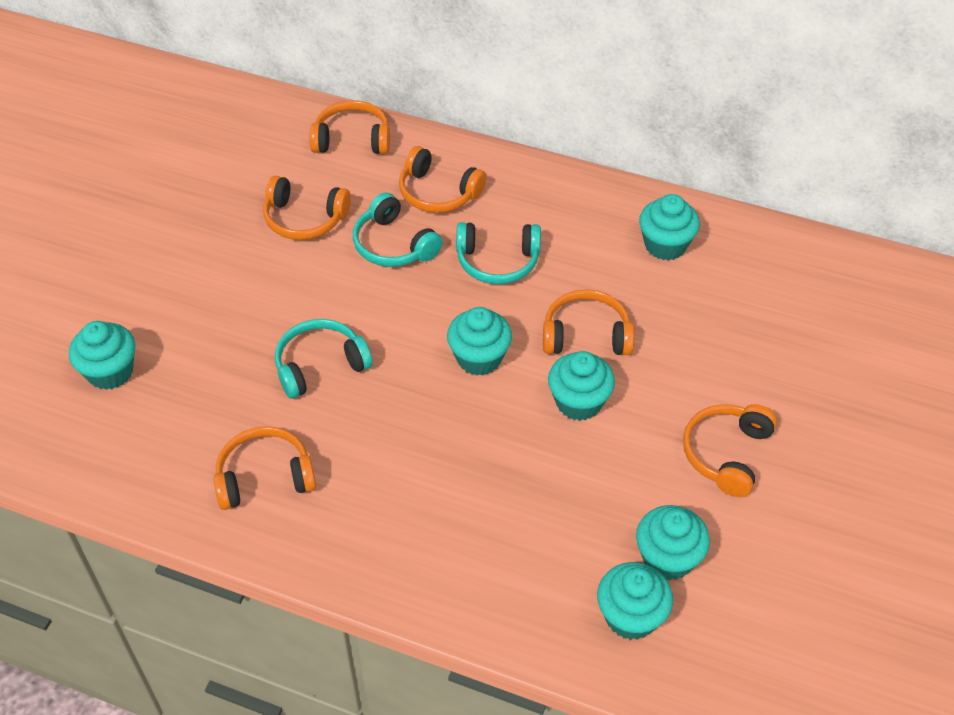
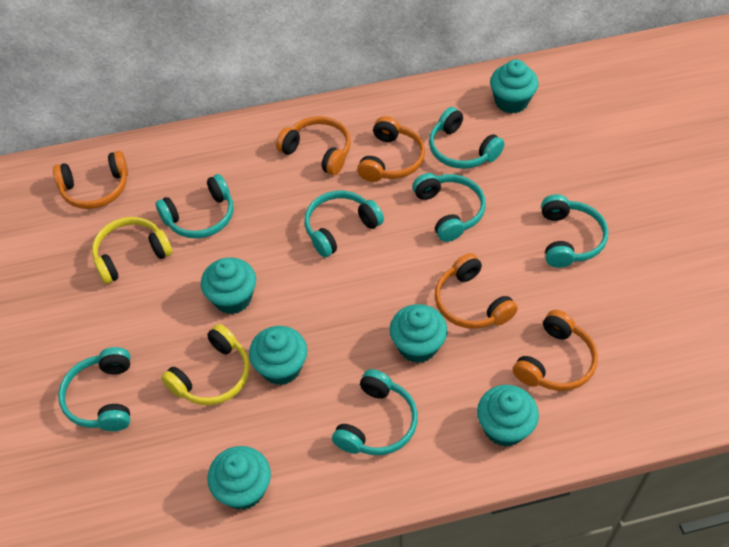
orange headphones: [214,426,316,510] [263,176,351,240] [309,100,390,154] [399,146,486,213] [543,289,634,355] [683,404,777,497] = 6 -> [53,151,128,209] [276,116,351,175] [357,116,425,182] [435,253,518,329] [513,310,598,391] = 5
turquoise headphones: [275,319,373,399] [353,192,443,267] [456,222,541,284] = 3 -> [58,347,130,431] [155,174,234,239] [304,191,384,258] [332,369,418,455] [413,173,486,242] [429,107,505,169] [541,194,608,268] = 7
yellow headphones: none = 0 -> [92,217,173,284] [161,324,250,405] = 2

